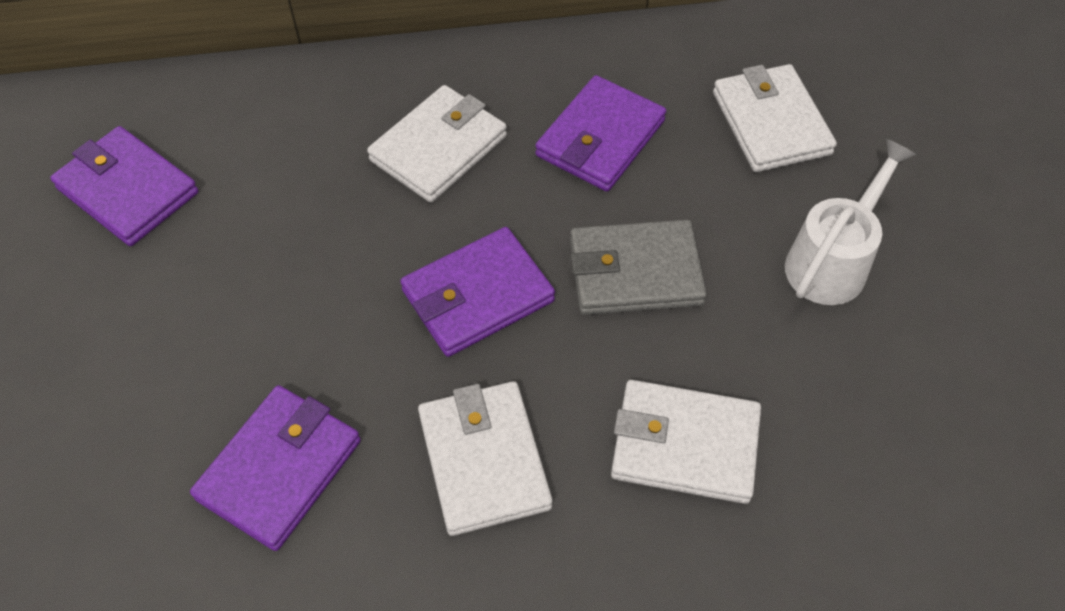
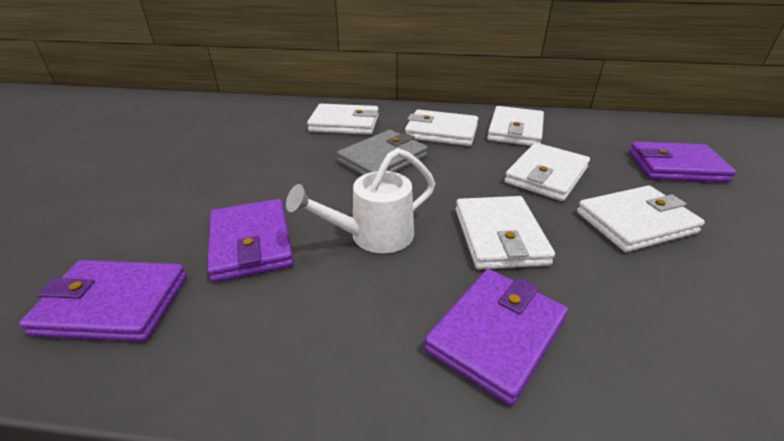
white wallet: [367,85,507,203] [418,381,553,536] [611,380,761,504] [713,64,837,172] = 4 -> [307,104,379,135] [405,110,478,146] [456,196,555,270] [487,106,544,146] [504,143,590,201] [577,186,705,252] = 6

